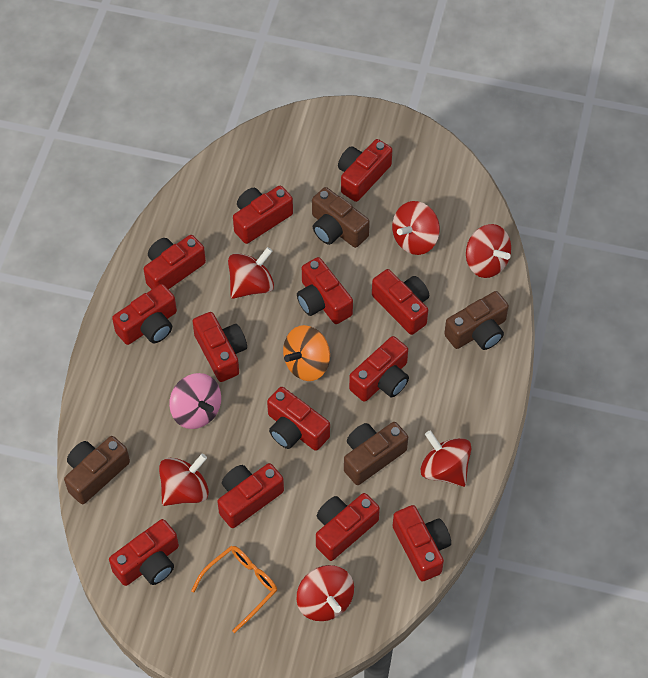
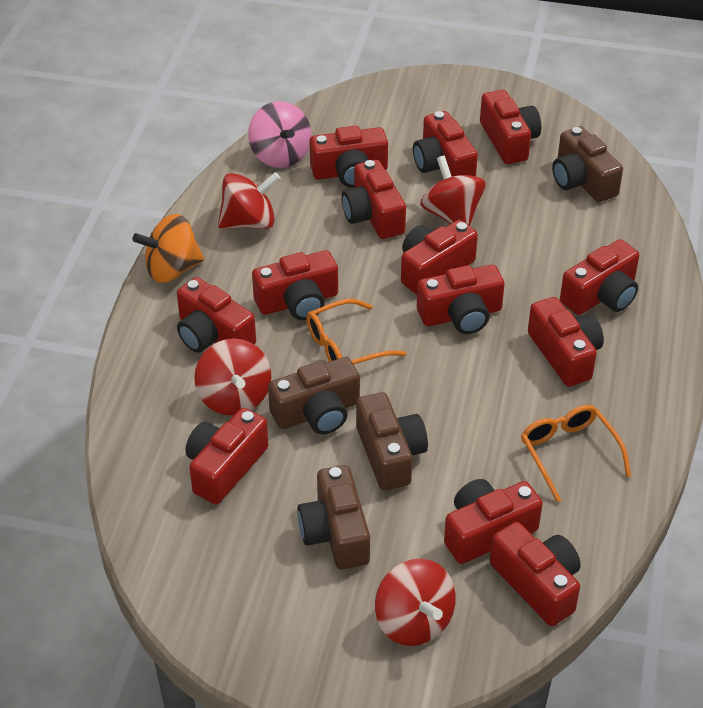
orange glasses: [191,546,277,633] = 1 -> [306,299,406,365] [521,405,631,502] = 2
red spinning top: [159,454,209,506] [228,247,274,299] [297,565,354,621] [392,201,440,255] [420,430,472,487] [466,224,511,278] = 6 -> [194,339,271,416] [218,172,280,229] [375,559,456,646] [420,156,486,226] = 4

